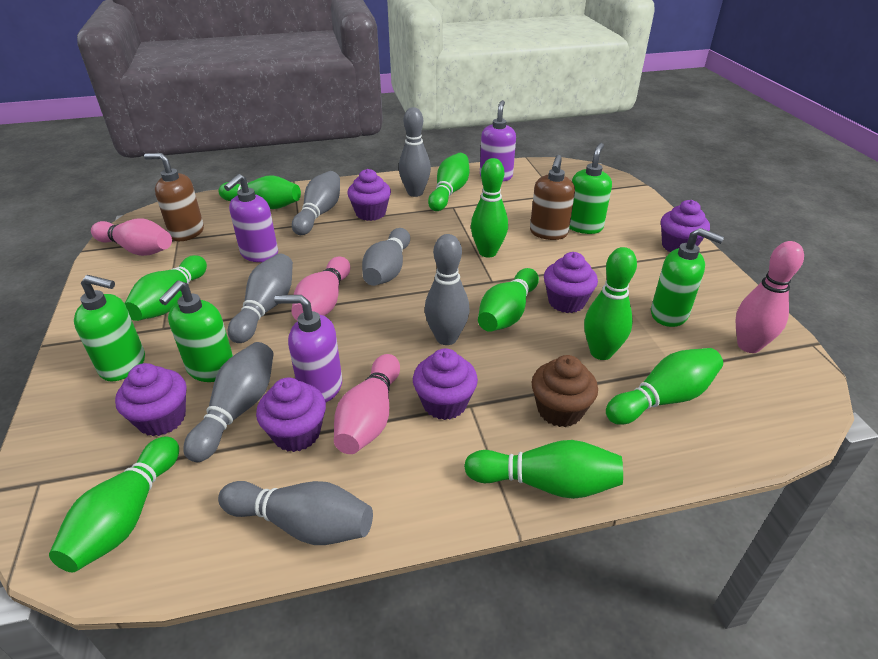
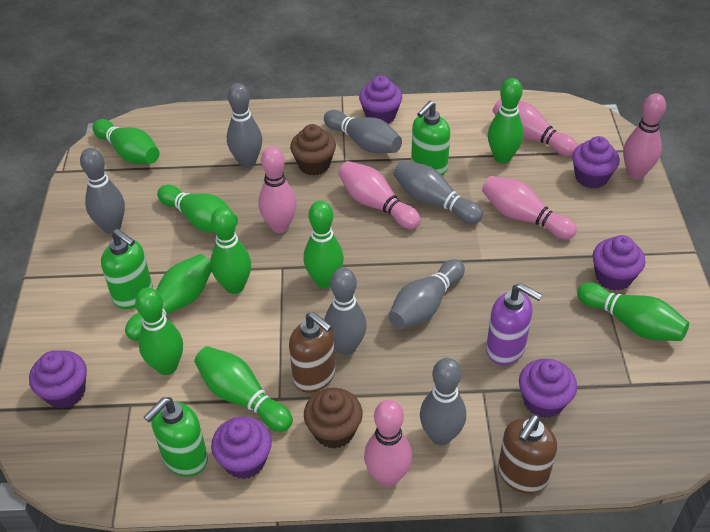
brown cupcake: [532,355,598,427] = 1 -> [290,124,336,176] [304,388,363,449] = 2
green soap dispenser: [74,275,145,381] [159,280,233,382] [569,143,612,234] [651,228,724,327] = 4 -> [101,229,153,309] [144,397,208,477] [411,101,450,175] = 3
pink bowling pin: [91,219,172,256] [291,256,350,321] [334,354,400,454] [736,241,804,353] = 4 -> [259,147,297,233] [338,161,421,229] [364,400,412,487] [482,176,577,240] [493,98,578,156] [623,93,666,179] = 6
purple soap dispenser: [224,174,278,262] [274,295,342,402] [480,100,516,181] = 3 -> [486,283,542,365] = 1

